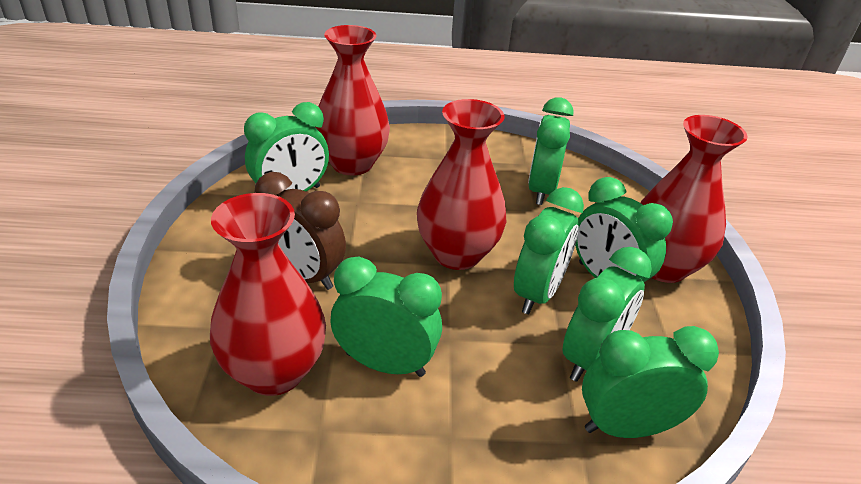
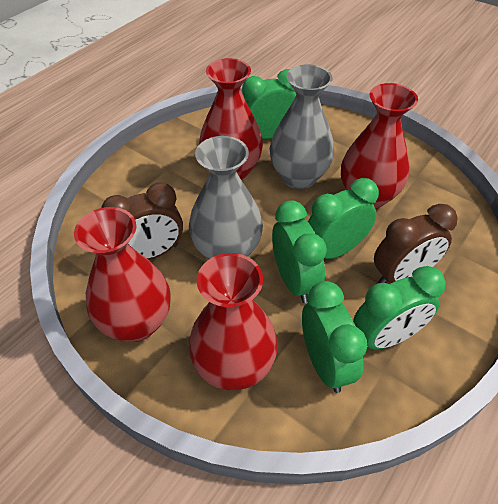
brown clock: [254,172,346,290] = 1 -> [101,182,183,260] [374,204,458,283] = 2
green clock: [244,102,329,191] [330,257,442,377] [514,187,584,314] [528,97,573,205] [562,247,652,382] [575,177,673,282] [582,326,719,438] = 7 -> [242,69,296,139] [272,200,327,303] [302,281,367,393] [308,178,379,259] [353,266,446,349] = 5
grey vase: none = 0 -> [189,136,263,259] [269,64,334,189] = 2

